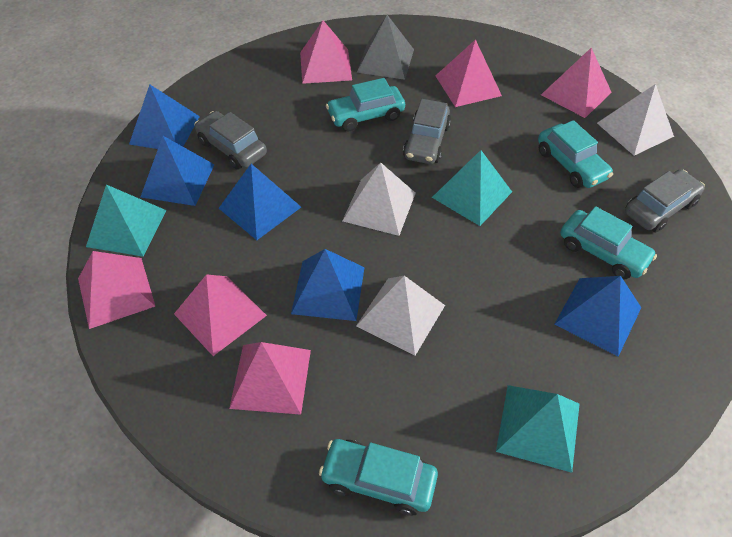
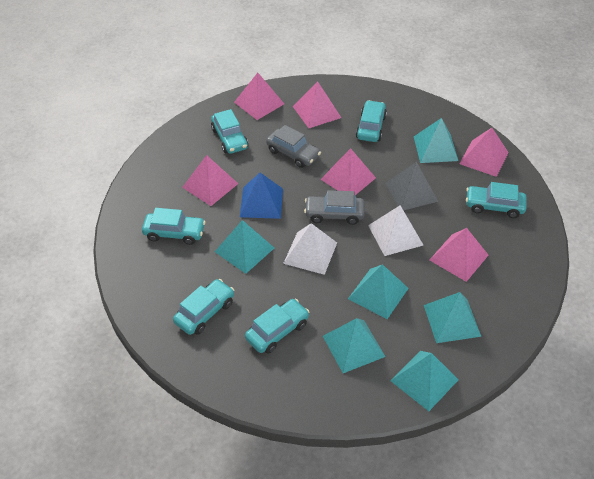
blue pyramid: [129,85,200,149] [141,136,215,206] [219,164,301,240] [291,249,365,321] [554,276,642,357] = 5 -> [240,173,283,219] = 1
grey car: [194,111,267,170] [403,99,451,164] [625,169,705,232] = 3 -> [266,125,321,168] [304,190,365,225] = 2
turquoise car: [319,439,438,515] [326,78,405,131] [538,120,613,188] [560,206,657,280] = 4 -> [142,208,206,245] [173,279,234,335] [211,109,248,154] [245,299,310,354] [356,100,387,142] [466,182,527,218] = 6
turquoise pyramid: [86,185,166,257] [432,150,512,226] [496,385,580,473] = 3 -> [215,220,274,274] [323,318,386,373] [348,264,409,319] [391,351,459,411] [414,118,458,163] [424,292,481,343] = 6
white pyramid: [342,163,416,236] [356,276,445,356] [597,84,674,156] = 3 -> [283,223,337,275] [368,206,423,256] = 2

